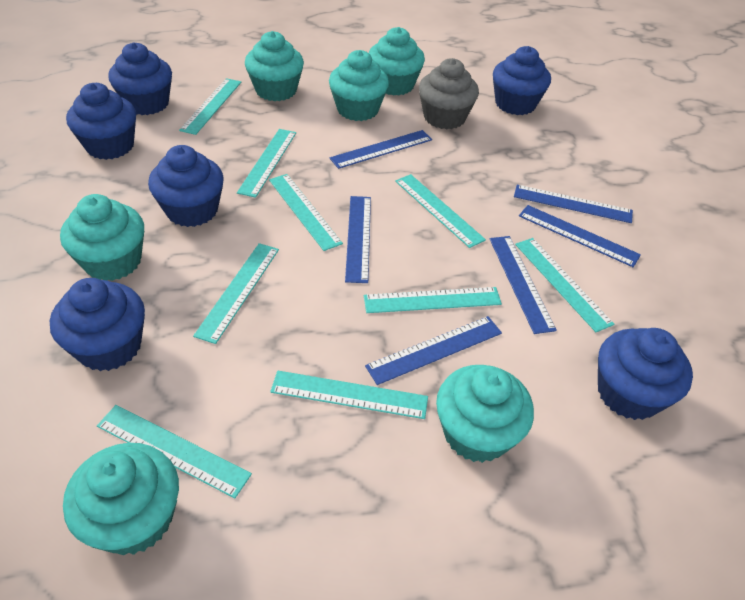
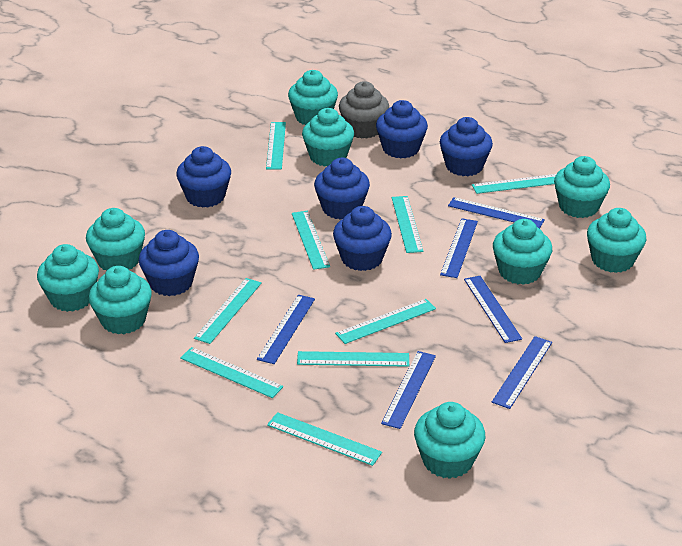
turquoise cupcake: [60,194,144,281] [63,443,179,555] [245,31,304,101] [329,50,389,121] [369,27,425,96] [436,365,534,463] = 6 -> [37,244,99,312] [86,208,145,271] [89,266,152,334] [288,70,338,125] [302,108,354,167] [414,402,485,479] [493,219,552,285] [554,156,610,218] [587,208,646,273] = 9

